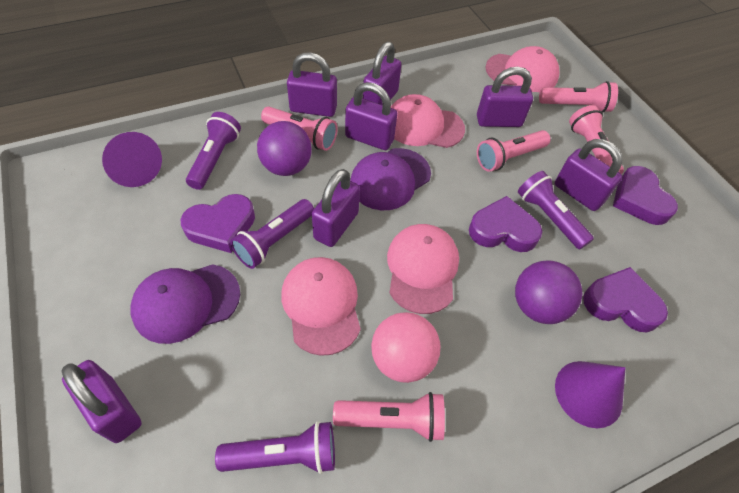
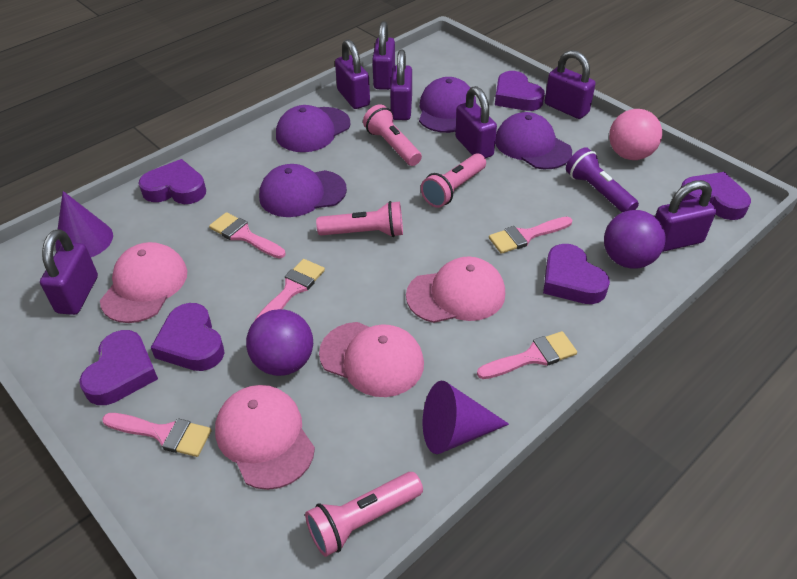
pink brush: none = 0 -> [102,413,212,457] [209,212,285,258] [255,259,325,320] [477,331,577,379] [489,217,572,254] = 5
pink flashlight: [261,106,338,151] [333,392,445,442] [477,130,550,172] [539,81,618,113] [569,105,624,174] = 5 -> [305,472,423,557] [316,201,403,237] [363,104,422,166] [421,153,486,208] = 4
purple cap: [130,264,240,344] [350,148,431,210] = 2 -> [259,164,347,217] [276,105,350,152] [419,77,476,133] [495,112,572,169] = 4
purple flashlight: [186,112,241,190] [215,421,335,474] [230,199,314,269] [518,171,594,250] = 4 -> [566,147,639,213] = 1
purple heart: [180,194,255,253] [469,196,542,252] [583,267,668,332] [613,166,678,225] = 4 -> [79,330,158,405] [138,159,206,204] [151,303,225,371] [495,71,545,111] [543,244,610,304] [681,172,751,220] = 6

